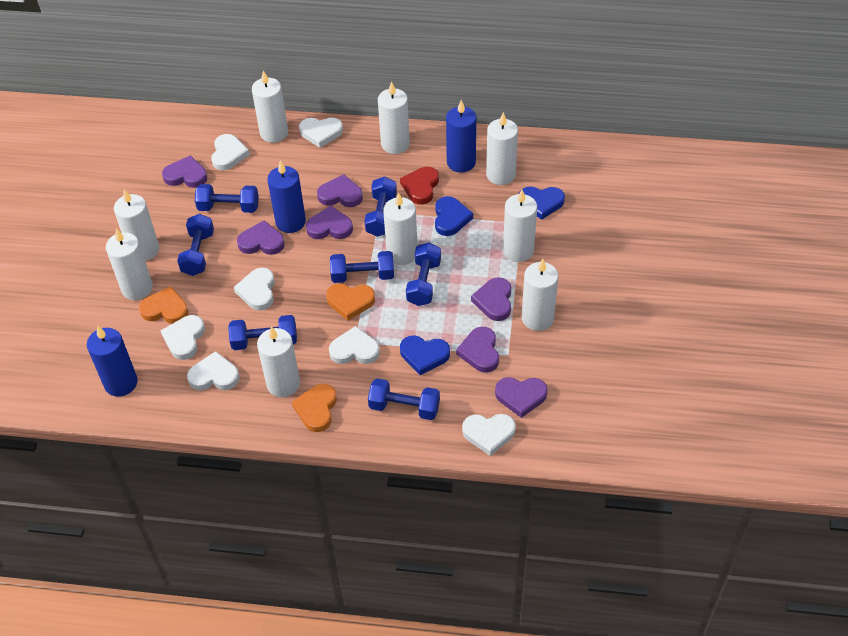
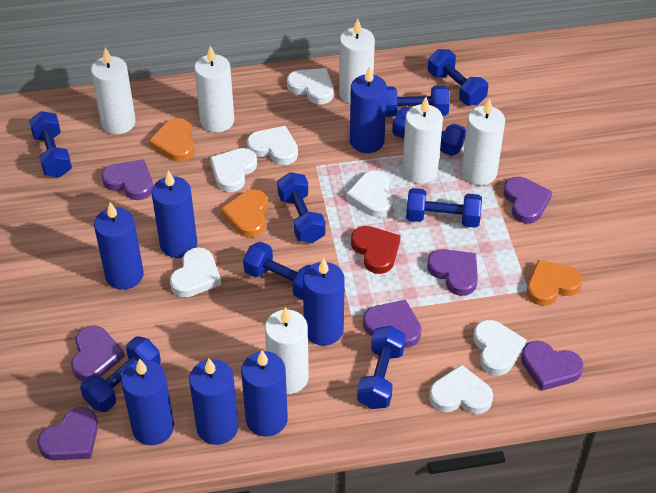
blue candle: [87,326,138,397] [267,161,306,233] [446,100,476,172] = 3 -> [94,202,144,290] [121,359,174,445] [152,170,197,258] [189,359,239,445] [241,350,288,437] [303,258,345,346] [350,66,387,153] = 7
blue dumbbell: [177,214,214,276] [195,184,259,213] [228,315,297,350] [330,251,394,283] [364,176,397,237] [368,378,440,420] [406,242,441,306] = 7 -> [29,111,72,177] [80,336,161,412] [243,242,311,300] [277,172,326,243] [357,326,406,409] [386,86,450,117] [392,107,466,156] [406,188,482,228] [428,49,488,105] = 9
blue heart: [400,335,450,375] [435,196,473,236] [519,186,565,220] = 3 -> none = 0
white candle: [106,228,153,300] [114,189,159,261] [252,70,288,143] [257,326,300,397] [378,81,410,154] [383,192,417,265] [486,112,518,185] [503,190,537,262] [522,259,558,331] = 9 -> [91,48,136,134] [194,46,234,132] [265,307,309,394] [339,18,375,104] [402,97,443,184] [462,98,505,185] = 6

